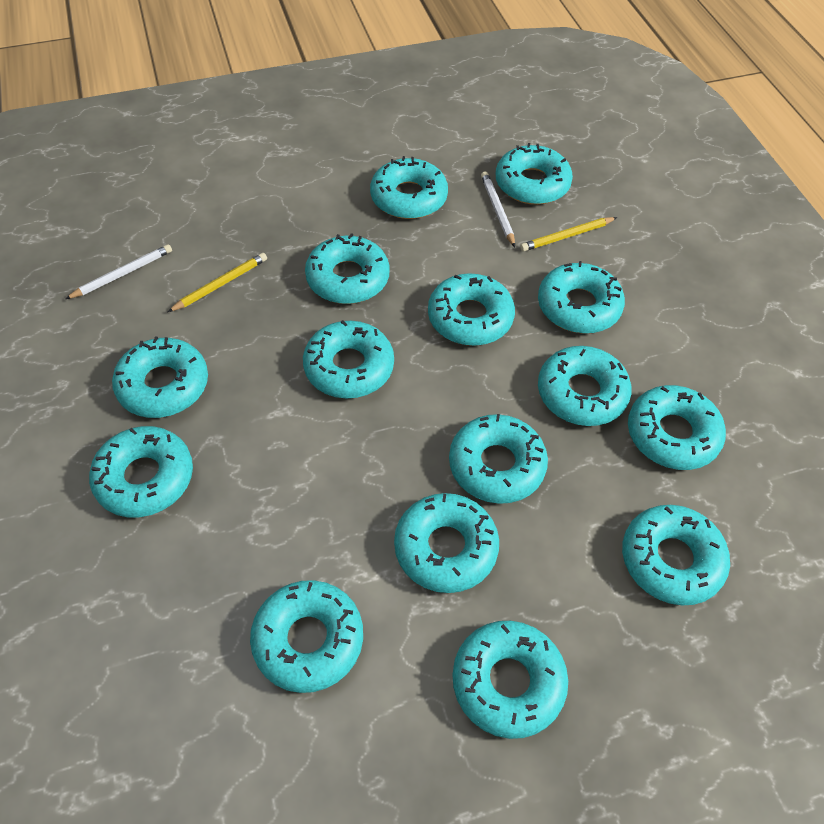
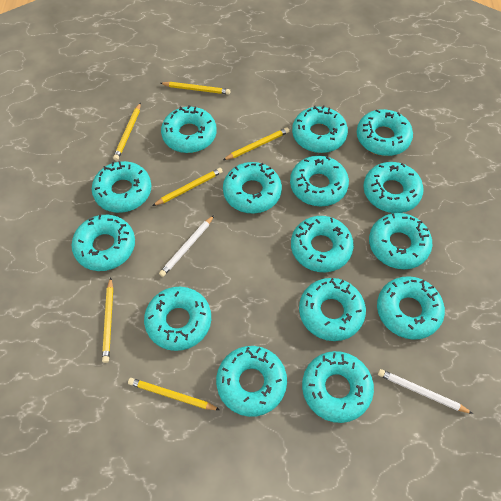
yellow pencil: [168,253,267,312] [520,217,617,251] = 2 -> [102,277,113,363] [113,102,141,161] [128,378,220,410] [152,168,223,206] [160,82,230,94] [223,127,289,160] = 6

